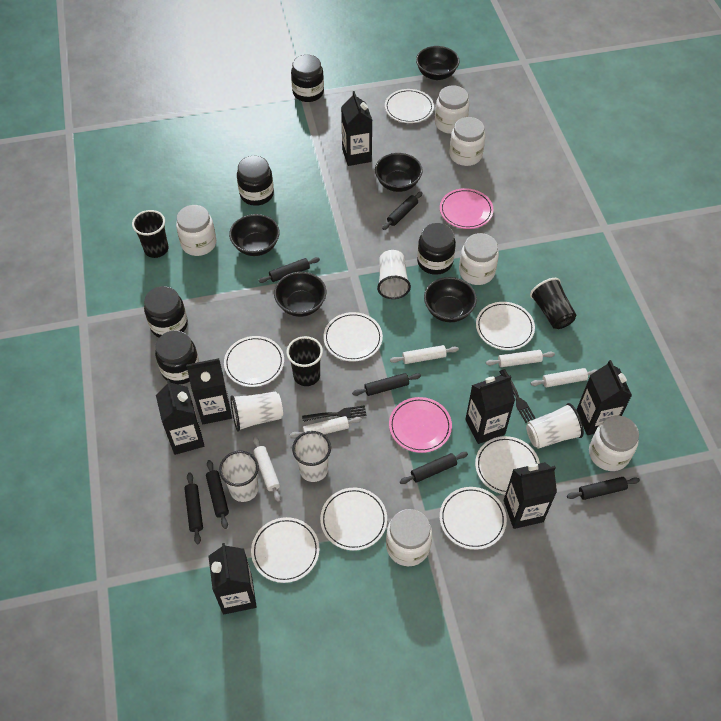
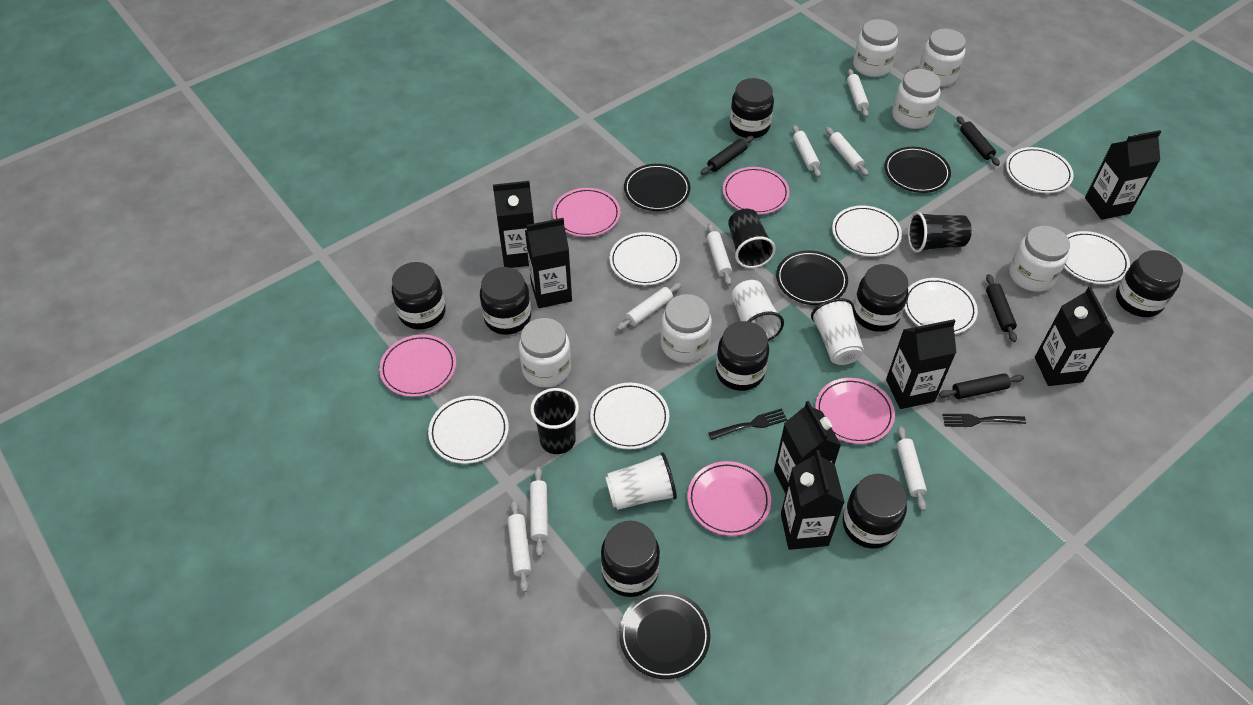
black bowl: [229,214,280,256] [274,272,326,317] [375,153,423,192] [416,46,460,80] [424,277,477,322] = 5 -> none = 0
black jar: [144,286,188,338] [155,331,199,385] [237,156,274,206] [291,55,324,102] [417,223,456,275] = 5 -> [392,262,446,330] [480,267,531,335] [601,521,660,597] [716,321,769,391] [730,78,774,138] [843,474,907,549] [853,264,908,332] [1116,250,1183,317] = 8
black plate: none = 0 -> [619,591,711,679] [624,164,690,211] [776,250,848,305] [884,147,951,193] = 4
black rolling pin: [184,472,203,544] [206,460,229,529] [258,257,320,283] [352,373,421,396] [382,191,423,230] [400,452,468,484] [567,477,640,500] = 7 -> [701,136,754,175] [939,373,1024,399] [957,116,1000,166] [986,274,1017,342] = 4
pink plate: [389,397,452,453] [440,188,493,229] = 2 -> [379,334,456,397] [553,188,620,237] [687,461,771,536] [723,167,790,215] [815,378,895,444] = 5
white cup: [219,451,259,502] [230,391,283,432] [292,431,331,482] [377,250,411,299] [526,403,584,449] = 5 -> [605,452,677,510] [732,280,784,341] [811,298,864,365] = 3
white plate: [224,336,284,387] [251,517,320,583] [320,488,387,551] [323,312,383,362] [385,89,434,123] [440,487,507,550] [475,436,540,495] [476,302,535,350] = 8 -> [428,396,509,464] [590,383,669,450] [609,232,680,286] [832,205,902,257] [904,278,978,334] [1006,147,1074,193] [1064,231,1130,284] = 7
white rolling pin: [253,436,281,502] [290,416,362,438] [390,345,459,364] [486,350,555,367] [531,368,597,387] = 5 -> [507,500,531,593] [530,467,548,557] [617,283,681,330] [707,223,732,286] [792,125,821,177] [826,127,869,176] [847,69,869,117] [897,426,927,511] = 8

